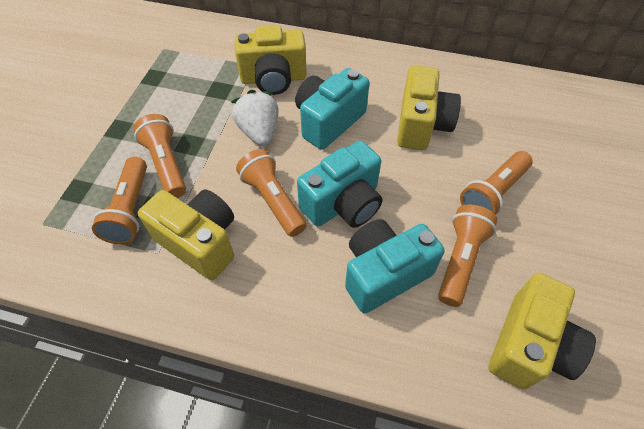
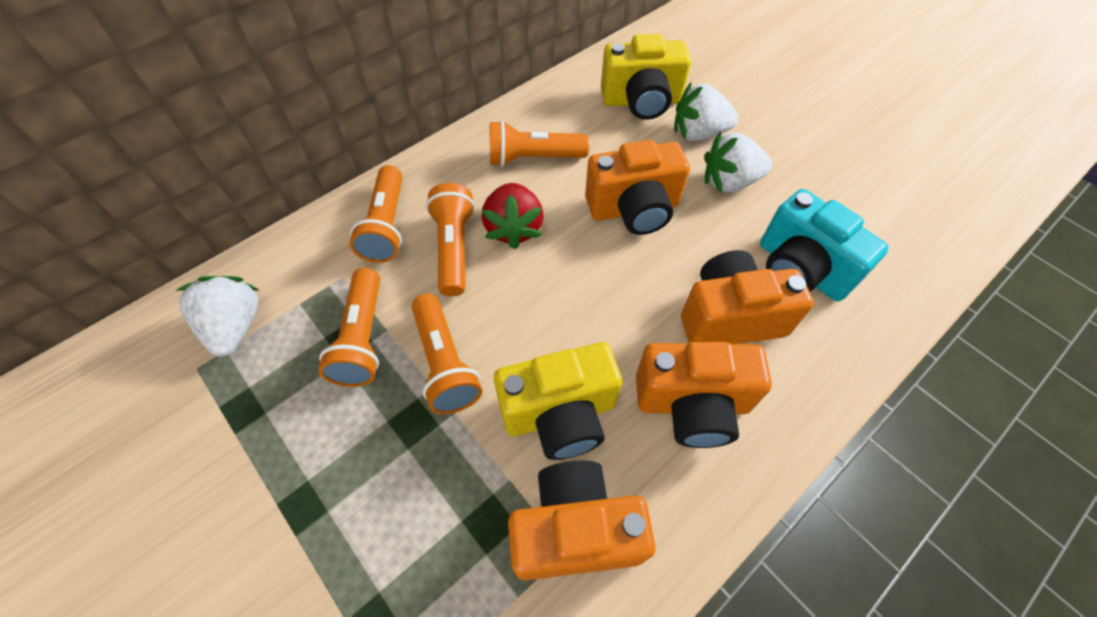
orange camera: none = 0 -> [508,461,655,581] [585,140,690,235] [636,342,772,448] [681,250,814,344] = 4
red strawberry: none = 0 -> [482,183,544,249] = 1
turquoise camera: [295,68,369,150] [297,141,382,228] [345,219,445,313] = 3 -> [760,189,889,301] = 1
white strawberry: [231,90,279,146] = 1 -> [177,276,259,357] [674,83,739,141] [704,132,772,193] = 3
yellow camera: [138,190,234,280] [235,25,307,95] [397,65,461,150] [488,273,596,389] = 4 -> [494,342,622,460] [601,34,691,120] = 2

